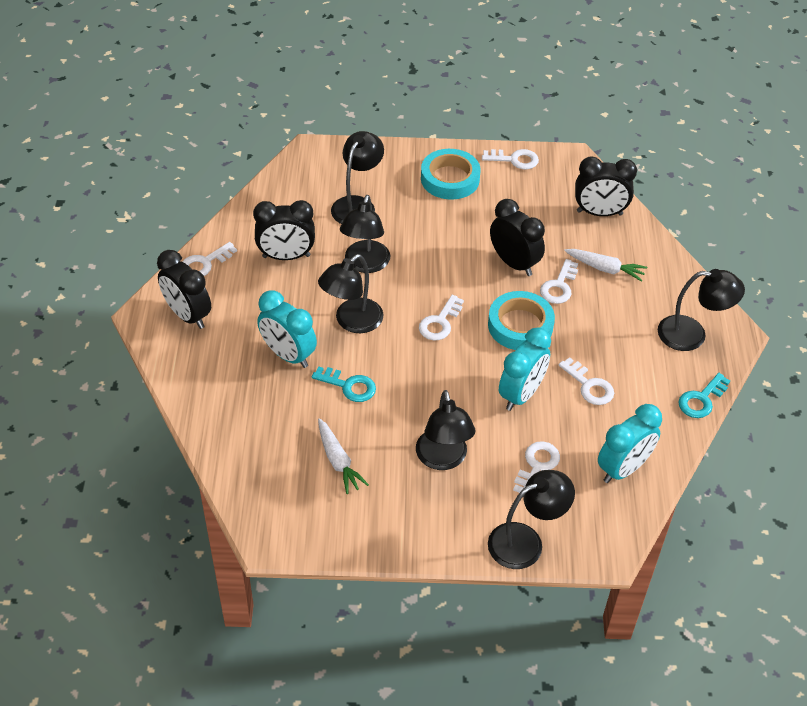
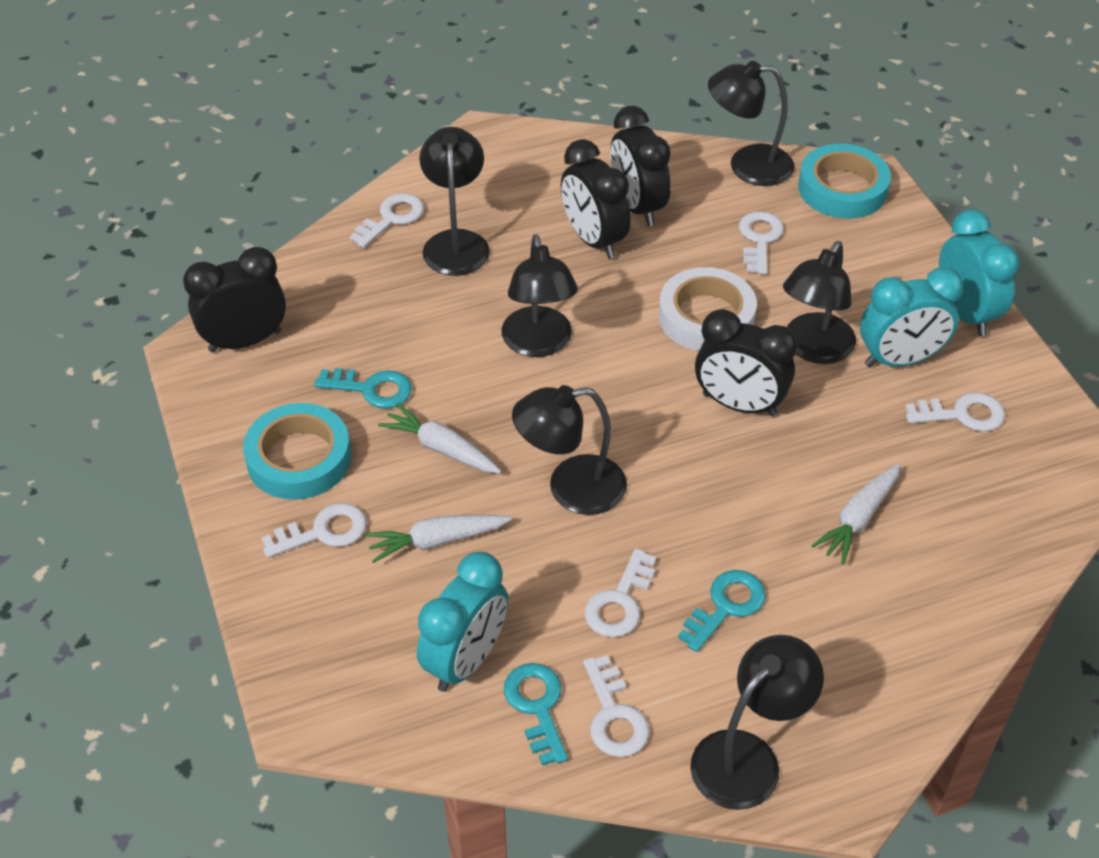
turquoise key: [312,367,376,402] [678,373,730,418] = 2 -> [314,368,412,409] [504,663,568,766] [678,570,766,652] = 3
white carrot: [318,418,369,494] [564,249,647,282] = 2 -> [366,515,512,563] [378,403,501,473] [811,464,901,564] = 3
white tape: none = 0 -> [659,267,757,351] = 1

